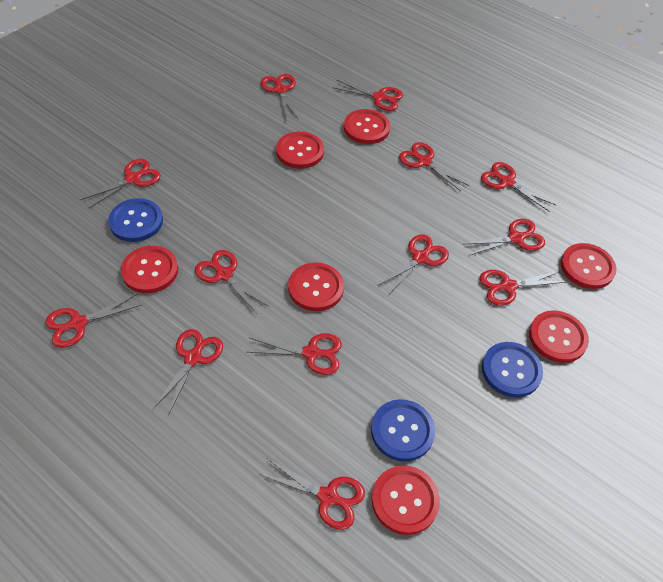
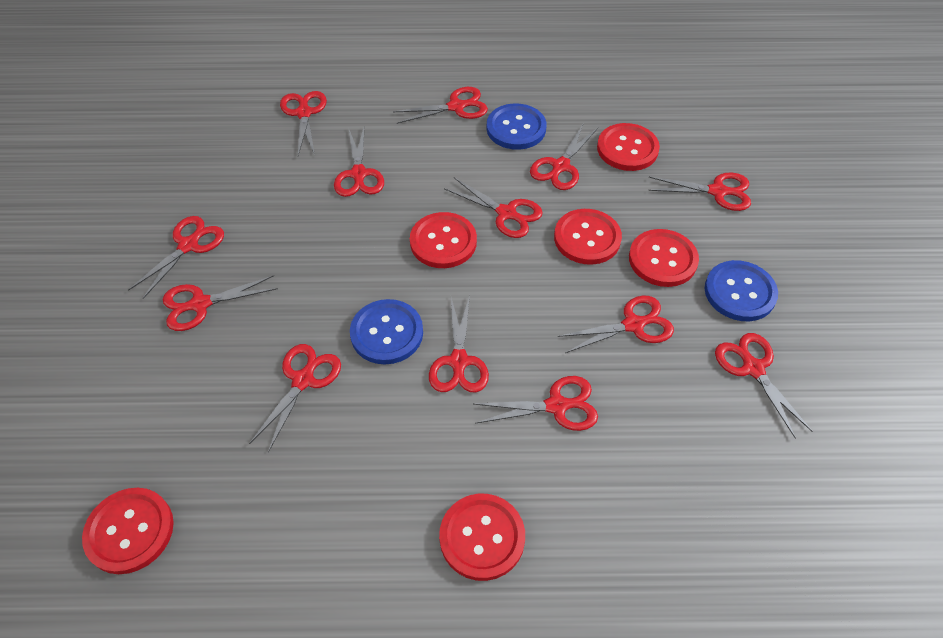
red button: [121,246,178,293] [276,131,324,169] [288,263,344,311] [344,109,390,144] [372,465,440,535] [529,310,589,363] [561,243,616,289] = 7 -> [82,488,174,574] [410,212,477,268] [439,494,525,581] [554,209,622,265] [597,123,660,171] [629,229,699,287] = 6

